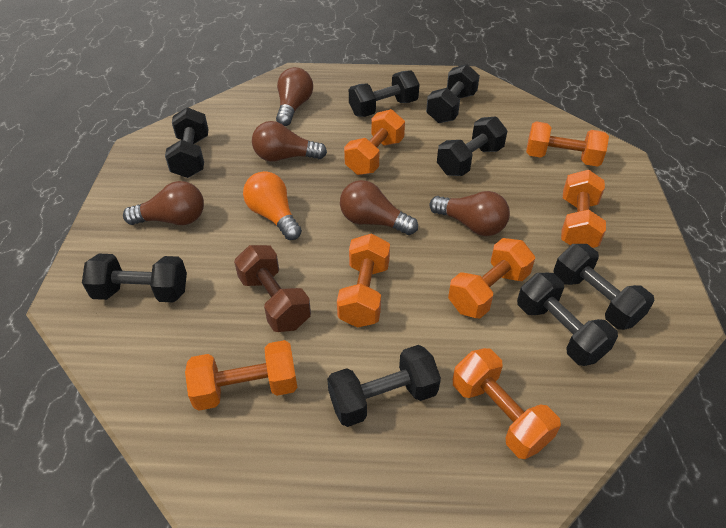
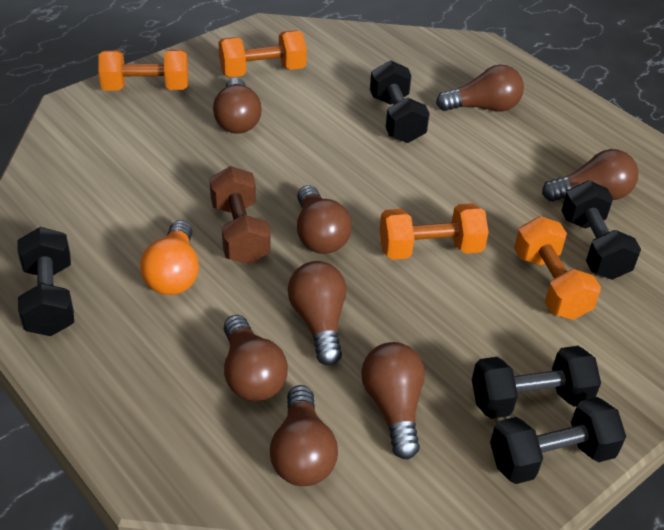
black dumbbell: [82,254,187,302] [165,107,209,178] [327,345,441,427] [349,70,419,117] [426,64,480,123] [437,117,507,176] [517,273,618,366] [553,244,655,330] = 8 -> [18,227,74,336] [370,60,430,143] [472,346,601,419] [490,397,626,484] [561,181,641,280] = 5
brown light bulb: [123,181,204,225] [252,121,327,162] [276,67,313,126] [340,180,418,235] [429,191,510,236] = 5 -> [213,78,262,134] [224,315,288,401] [270,385,338,486] [288,261,346,366] [297,185,352,254] [361,342,425,459] [436,65,524,112] [542,149,638,202] = 8
orange dumbbell: [185,340,297,411] [337,233,390,328] [344,109,405,175] [448,238,535,319] [453,348,561,459] [526,121,609,167] [561,170,606,248] = 7 -> [98,50,188,91] [218,30,307,77] [380,203,489,260] [514,216,601,320] = 4

